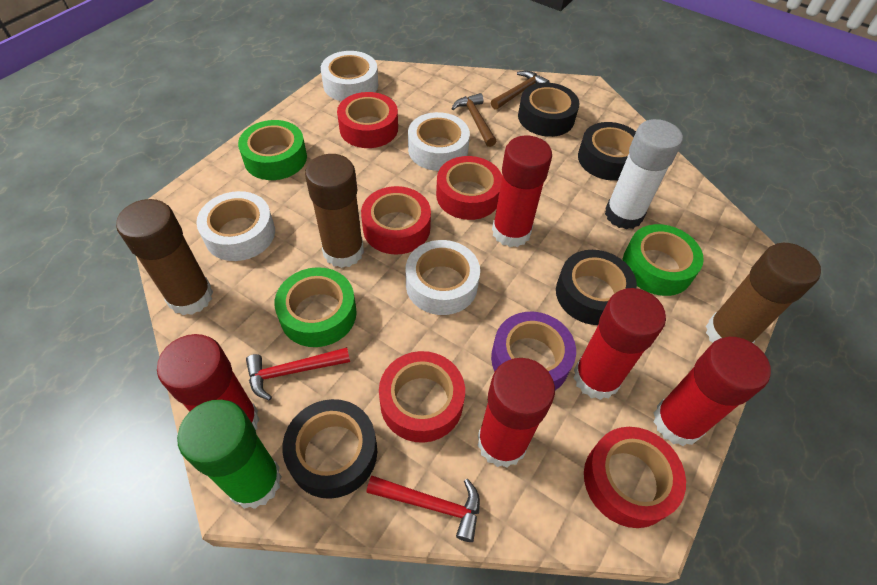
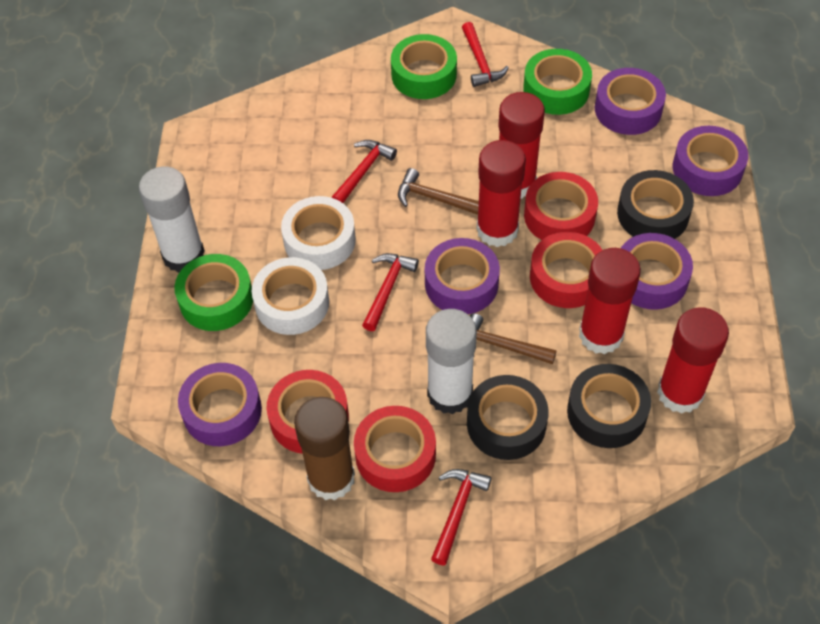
black tape: [282,399,377,499] [518,82,579,137] [556,250,637,325] [578,122,636,181] = 4 -> [467,375,549,460] [567,364,651,448] [617,170,694,239] = 3
brown glue stick: [116,199,213,315] [305,154,364,268] [706,243,821,343] = 3 -> [294,397,355,500] = 1
green glue stick: [177,400,282,509] = 1 -> none = 0
purple tape: [491,312,576,390] = 1 -> [178,363,262,446] [425,238,500,314] [595,68,666,135] [621,233,693,310] [673,126,748,196] = 5
red glue stick: [157,334,260,430] [477,358,555,468] [492,135,552,247] [573,288,666,400] [653,337,771,446] = 5 -> [476,140,526,247] [498,92,545,199] [579,248,641,354] [657,307,729,414] = 4
red hammer: [246,347,350,400] [367,476,480,542] = 2 -> [331,140,397,203] [362,253,419,331] [431,469,492,565] [462,22,509,87] = 4
red tape: [337,92,398,148] [361,186,431,255] [379,351,465,443] [436,156,502,220] [584,427,686,528] = 5 -> [267,370,349,454] [354,406,436,492] [524,172,598,240] [530,232,602,308] = 4
white glue stick: [605,119,683,229] = 1 -> [139,166,205,273] [426,309,477,414] = 2
white tape: [196,191,275,261] [321,51,378,101] [405,240,480,315] [408,112,470,171] = 4 -> [252,257,329,335] [281,196,356,270] = 2

